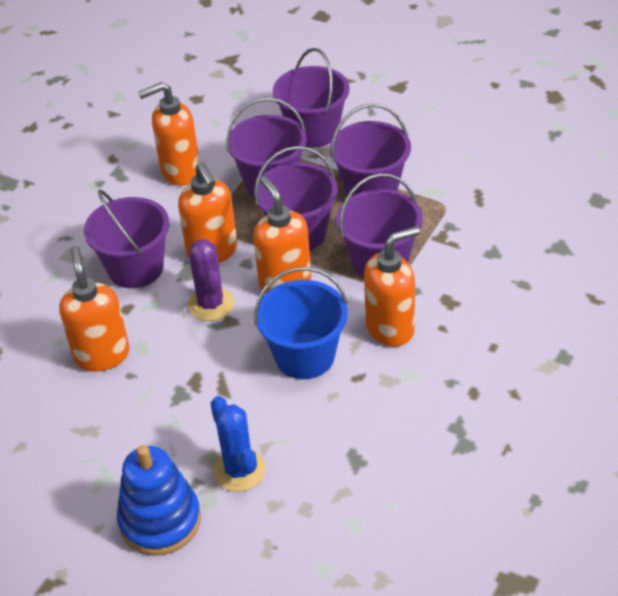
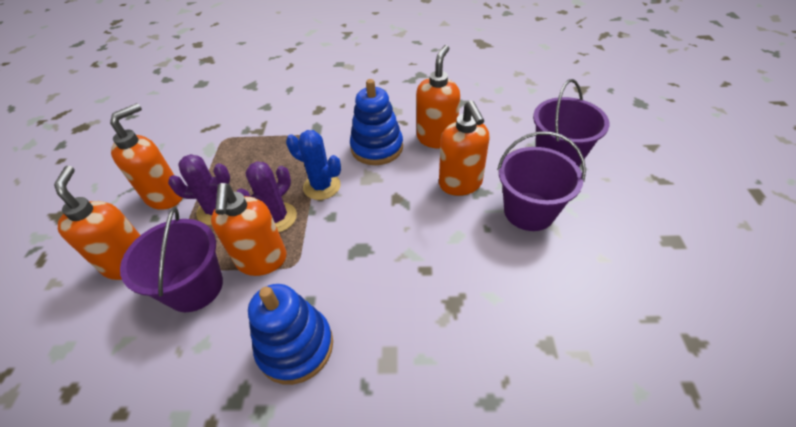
blue bucket: [254,267,348,379] = 1 -> none = 0
blue stacking toy: [117,445,201,556] = 1 -> [248,284,333,385] [350,79,403,165] = 2
purple bucket: [84,189,169,288] [226,98,307,197] [254,146,338,250] [273,48,349,148] [330,104,411,197] [336,173,423,278] = 6 -> [120,207,223,312] [497,131,586,231] [533,79,610,167] = 3
purple cactus: [188,239,234,321] = 1 -> [168,154,230,225] [237,161,297,232] = 2

